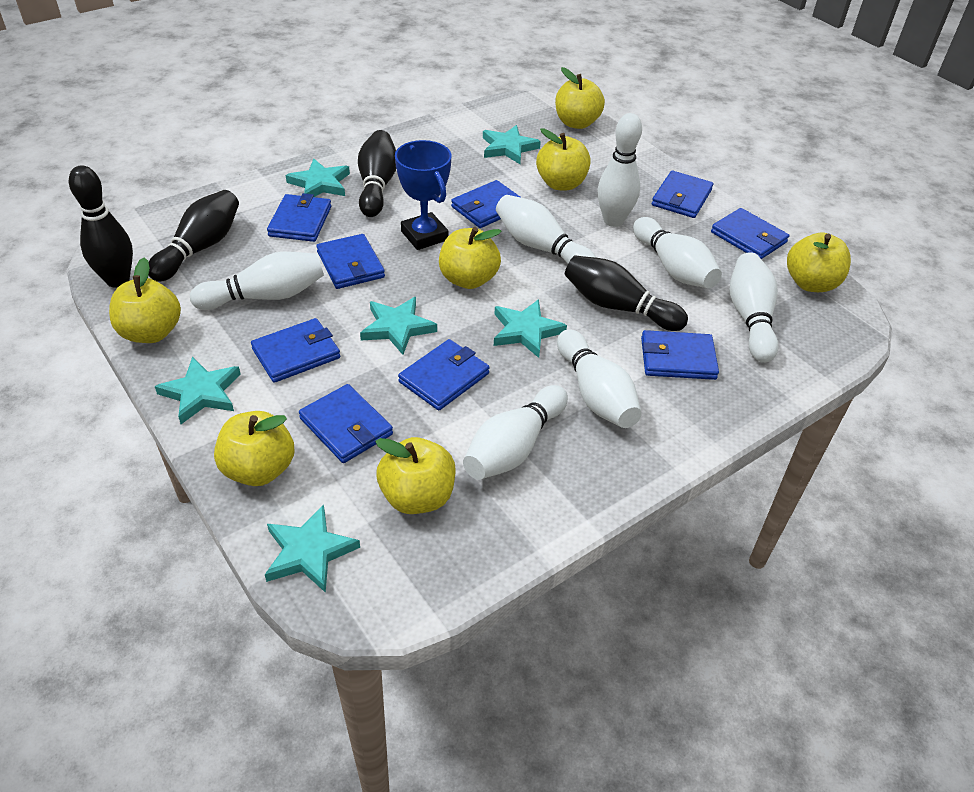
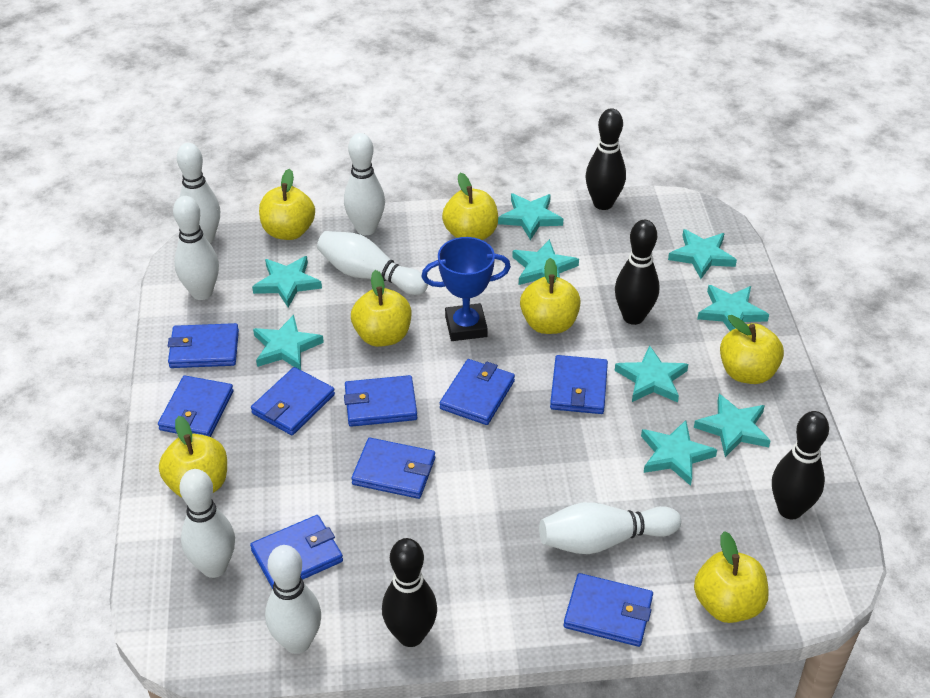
turquoise star: [155,357,241,424] [265,504,360,593] [286,159,350,197] [360,297,437,355] [483,125,541,164] [494,299,567,358] = 6 -> [252,256,322,307] [253,315,324,370] [498,193,563,240] [512,239,579,285] [615,345,688,403] [641,420,717,486] [668,229,737,279] [694,394,771,457] [697,285,769,331] = 9

